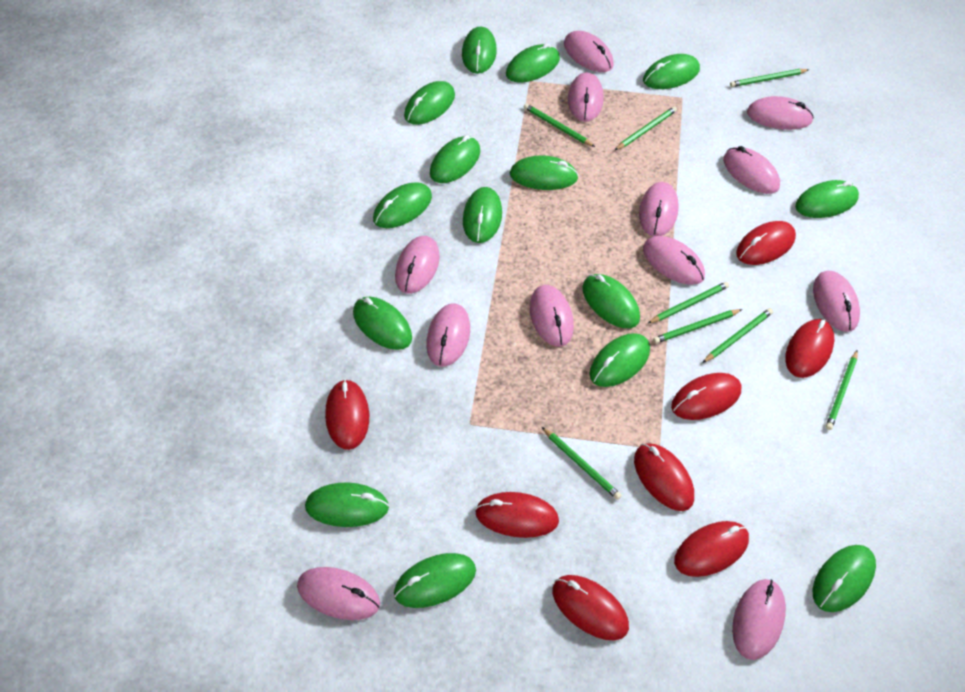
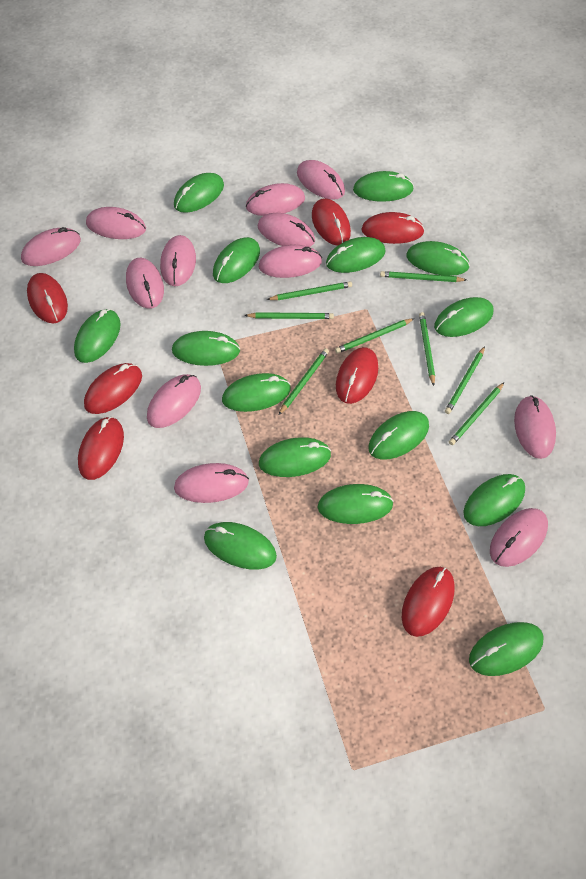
red mouse: [325,379,369,450] [475,492,559,538] [552,575,629,640] [634,443,694,511] [671,373,741,420] [674,521,749,577] [736,221,796,265] [785,319,834,378] = 8 -> [27,273,68,323] [78,416,124,480] [84,363,142,414] [312,198,351,246] [336,347,378,404] [361,212,425,244] [402,567,455,637] = 7

